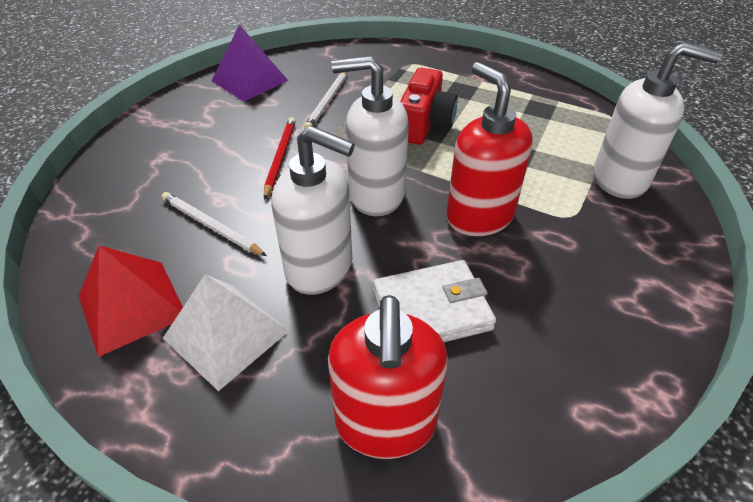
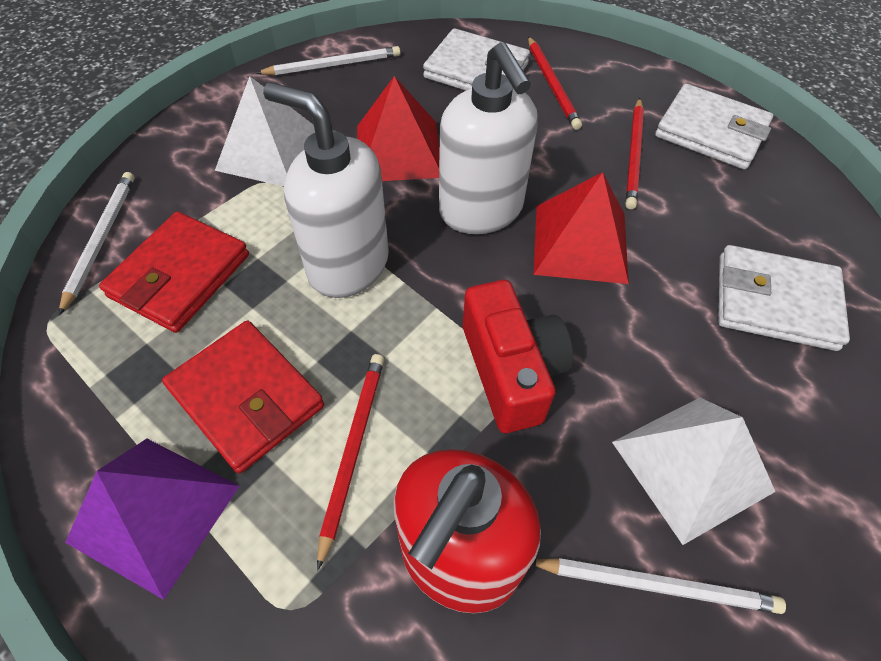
red pencil: [264,117,296,200] = 1 -> [317,354,384,571] [528,36,582,130] [625,98,644,209] = 3
red pyramid: [79,245,183,357] = 1 -> [357,76,439,181] [534,172,629,284] = 2
red soap dispenser: [328,295,448,459] [446,62,533,236] = 2 -> [393,449,541,613] = 1
red wallet: none = 0 -> [99,212,249,333] [162,321,324,474] = 2
white pencil: [162,192,267,256] [304,72,347,129] = 2 -> [59,172,135,315] [257,46,400,75] [532,558,786,614] = 3
white pyramid: [163,274,290,391] = 1 -> [215,76,315,186] [612,398,775,545] = 2
white soap dispenser: [271,126,355,295] [332,56,409,216] [594,42,722,199] = 3 -> [263,82,389,298] [439,42,538,234] = 2
white wallet: [373,260,496,342] = 1 -> [423,28,530,91] [655,84,773,170] [718,245,850,351] = 3

